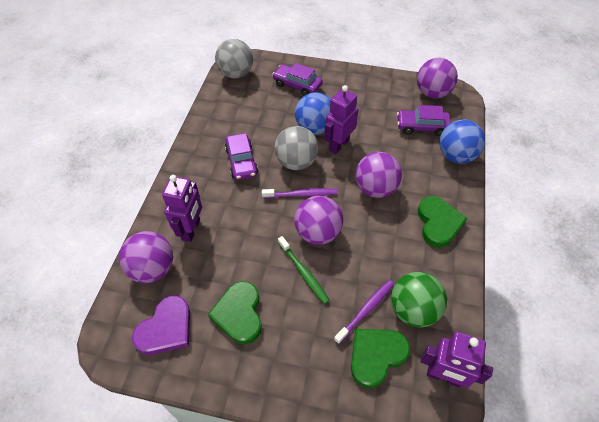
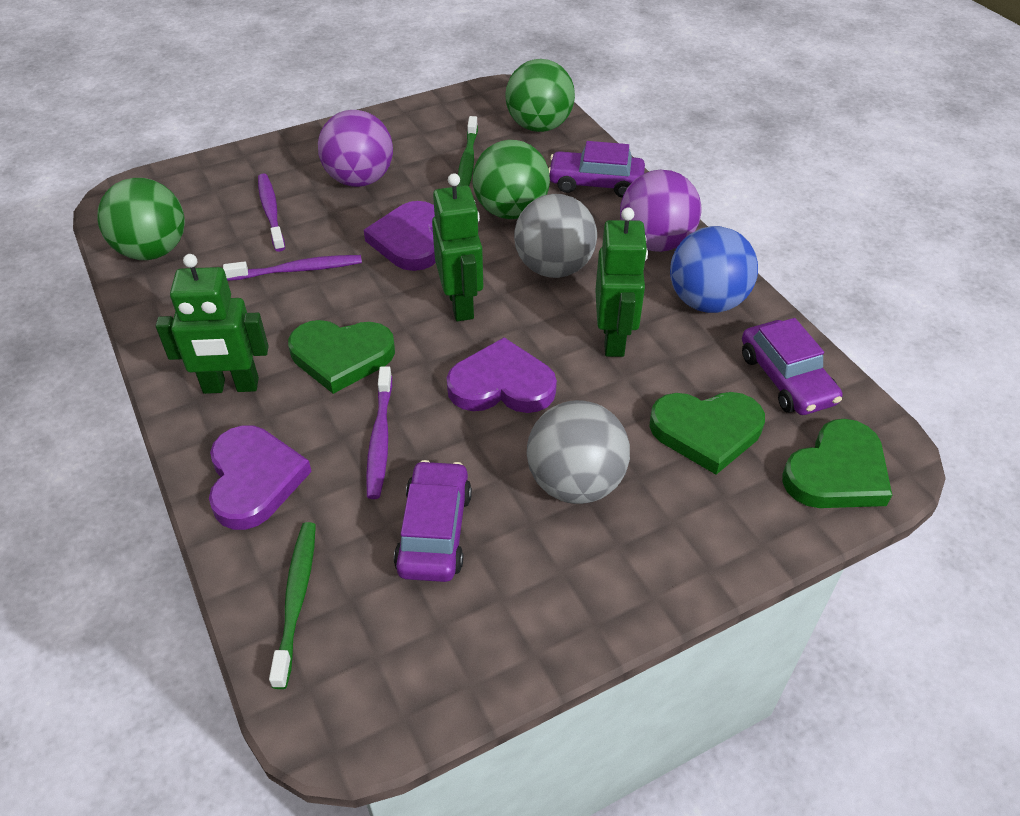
blue ball: [295,92,331,135] [439,120,485,164] = 2 -> [670,226,758,313] = 1
green ball: [391,272,447,328] = 1 -> [97,178,185,260] [473,140,550,219] [505,59,575,132] = 3
green robot: none = 0 -> [156,254,269,394] [432,173,483,321] [595,208,648,357] = 3
green toothbrush: [278,236,330,304] = 1 -> [269,522,316,689] [458,116,478,186] = 2
purple ball: [119,231,173,283] [294,196,343,245] [355,152,402,198] [417,58,458,98] = 4 -> [318,110,393,187] [620,170,702,252] = 2
purple heart: [132,295,190,355] = 1 -> [209,425,312,530] [364,201,436,271] [447,337,557,413] = 3
purple robot: [162,175,202,242] [324,85,359,154] [421,332,493,387] = 3 -> none = 0
purple toothbrush: [262,188,337,198] [334,280,394,344] = 2 -> [223,255,362,281] [258,173,285,252] [366,366,392,499] = 3

